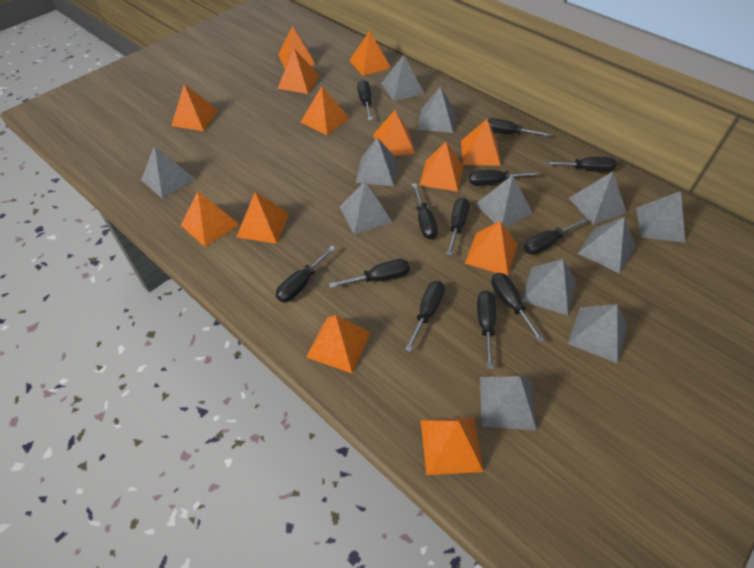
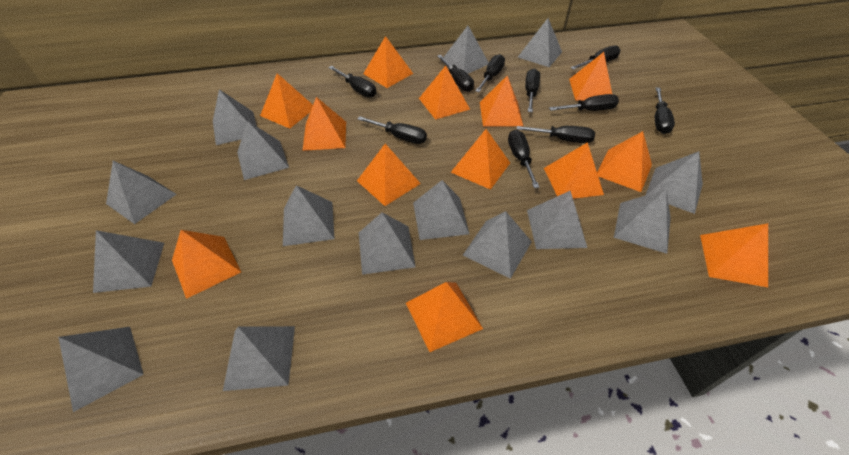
black screwdriver: [276,246,336,302] [329,259,410,288] [357,80,373,120] [405,281,445,352] [412,184,438,240] [446,197,470,256] [469,170,540,186] [477,290,496,369] [488,118,551,136] [491,273,545,343] [524,218,587,255] [545,157,616,172] = 12 -> [329,66,377,97] [358,116,427,144] [437,55,474,92] [475,54,505,92] [508,130,539,188] [517,126,595,143] [525,68,540,112] [549,94,619,111] [570,45,620,70] [655,87,675,134] = 10
grey pyramid: [141,146,196,199] [340,181,393,235] [356,137,398,186] [381,55,424,101] [418,86,456,133] [475,175,533,227] [480,376,537,431] [522,259,576,315] [568,304,628,364] [569,172,626,225] [578,217,636,274] [636,191,685,243] = 12 -> [58,327,144,412] [93,230,164,293] [106,161,176,224] [213,89,257,145] [223,326,295,391] [237,121,289,180] [283,185,335,246] [359,212,416,275] [413,180,469,240] [441,26,489,74] [463,211,532,279] [518,18,562,67] [527,191,587,249] [614,189,671,254] [646,151,703,214] = 15

